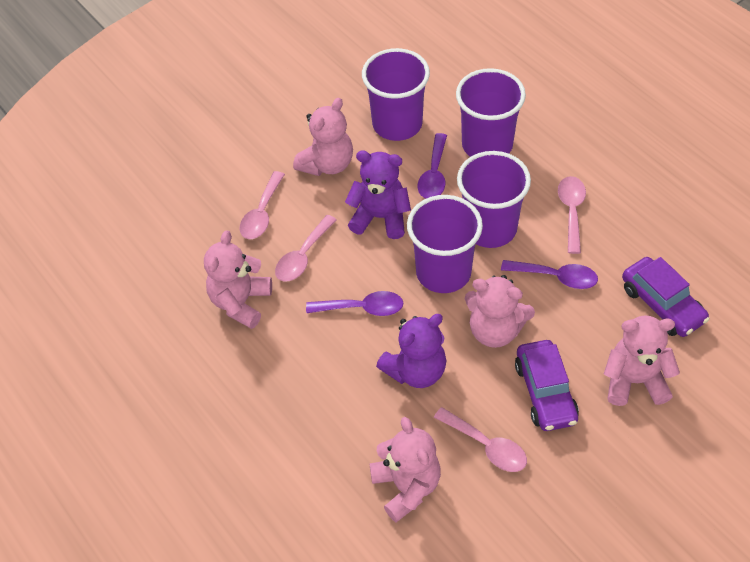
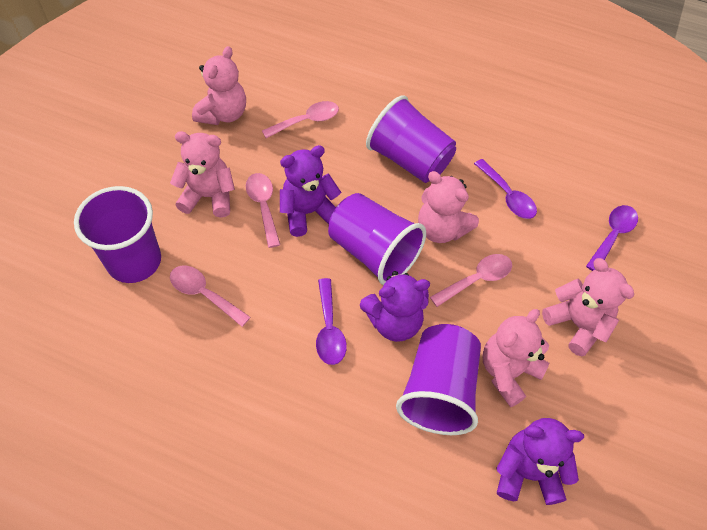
purple car: [515,340,579,431] [622,257,710,337] = 2 -> none = 0
purple teddy bear: [345,151,411,239] [376,314,447,388] = 2 -> [280,145,341,237] [360,271,430,342] [496,418,584,505] = 3

